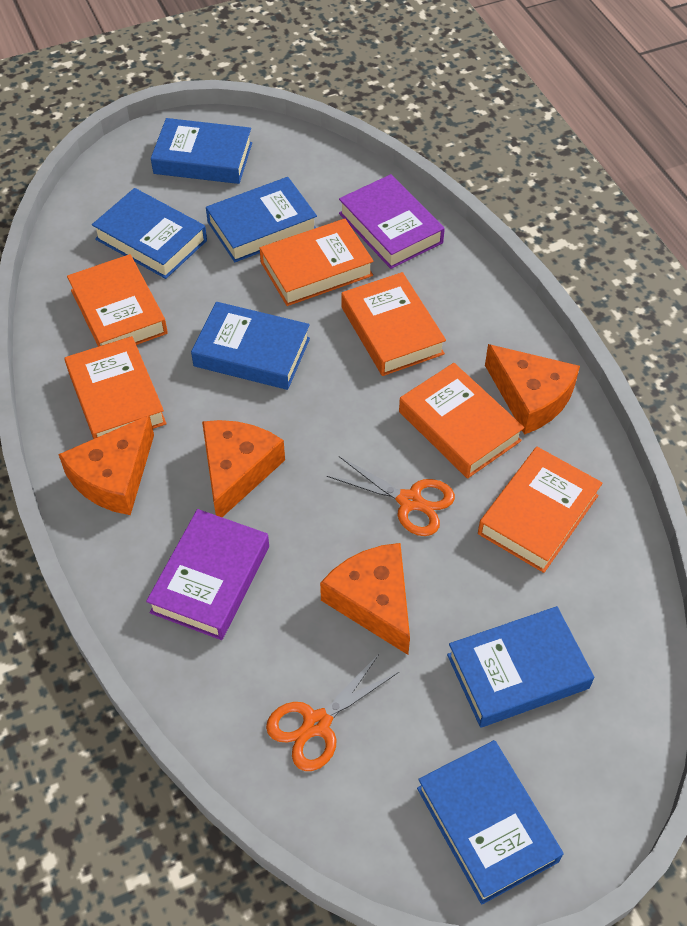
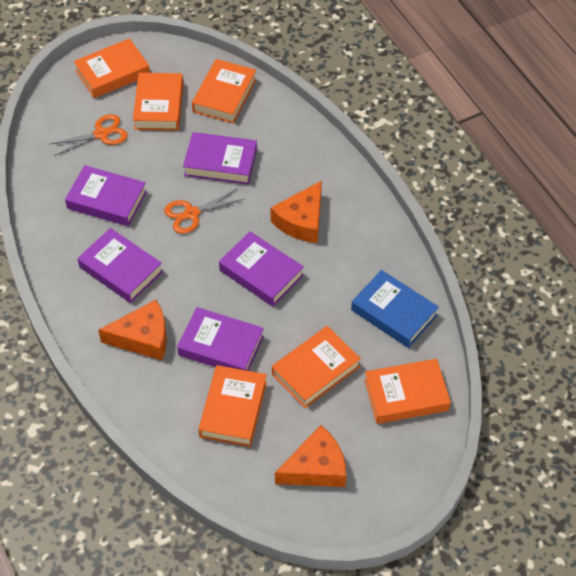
blue book: [92,188,207,279] [151,118,252,184] [191,302,310,390] [206,177,317,262] [417,740,564,905] [447,606,594,727] = 6 -> [351,270,439,348] = 1
orange cheese: [58,415,154,515] [202,420,285,517] [320,543,410,655] [485,344,580,435] = 4 -> [98,300,167,360] [271,181,322,243] [275,425,346,487] = 3
purple book: [146,509,269,640] [339,174,445,269] = 2 -> [65,165,147,226] [77,228,163,303] [177,307,264,371] [183,132,257,185] [219,231,304,307] = 5

